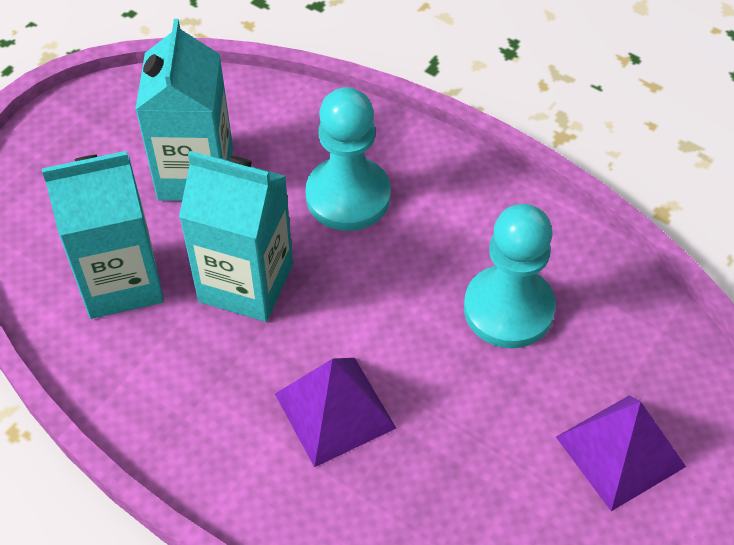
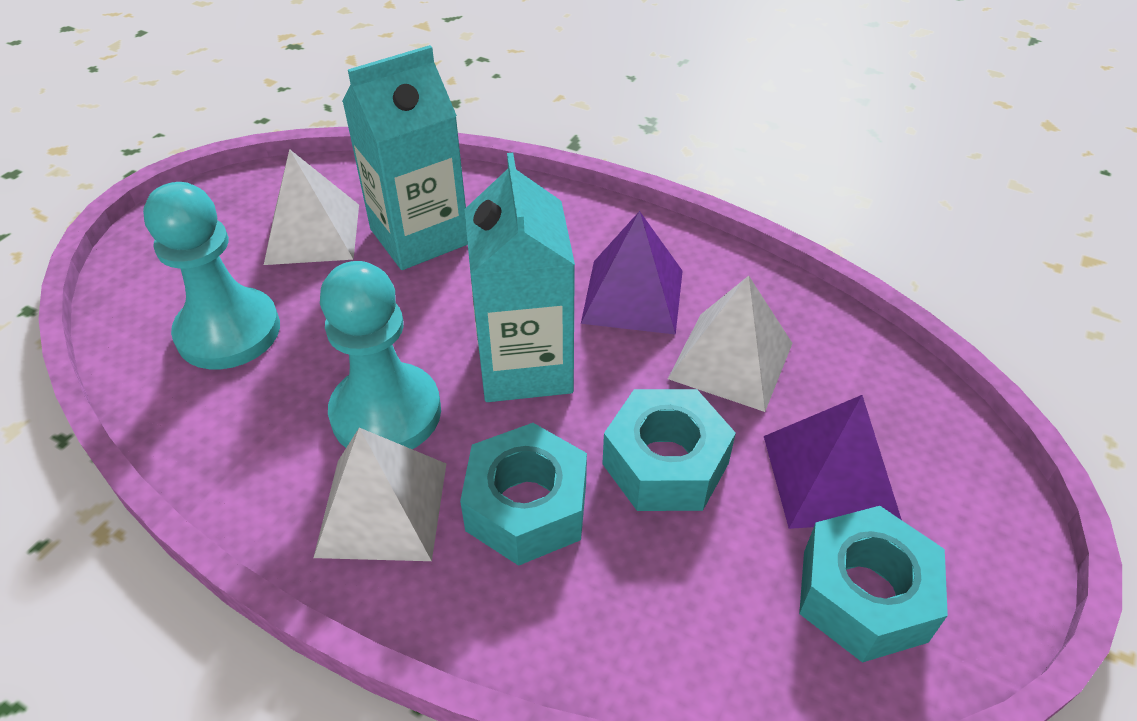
turquoise carton: [42,151,164,319] [135,19,233,201] [179,151,293,322] = 3 -> [342,45,468,270] [465,153,575,402] = 2
turquoise nut: none = 0 -> [460,423,587,566] [602,389,736,511] [799,506,948,663] = 3
white pyramid: none = 0 -> [264,149,359,265] [313,428,446,561] [668,276,793,412] = 3

